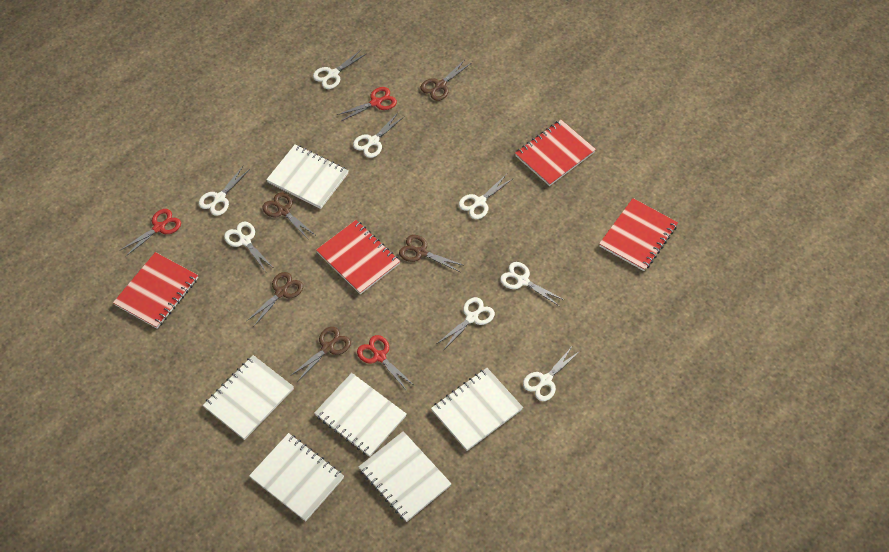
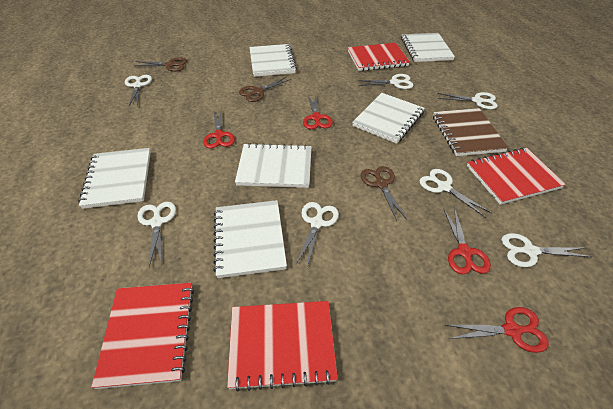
brown notebook: none = 0 -> [433,108,508,156] = 1
brown scissors: [247,272,303,326] [262,192,315,239] [290,327,351,382] [399,235,463,272] [421,61,471,101] = 5 -> [135,57,187,72] [239,77,291,102] [361,166,407,221] = 3
red scissors: [121,209,181,257] [337,87,397,121] [357,335,415,391] = 3 -> [203,109,235,149] [303,93,333,129] [443,207,491,274] [446,307,549,353] = 4
white scissors: [199,166,250,216] [224,222,274,272] [313,50,366,89] [353,113,405,158] [438,297,495,349] [459,174,514,219] [500,262,564,306] [523,347,580,401] = 8 -> [125,75,152,107] [137,202,176,267] [296,202,339,268] [357,74,414,89] [420,169,492,218] [437,92,498,110] [502,233,592,267] = 7

